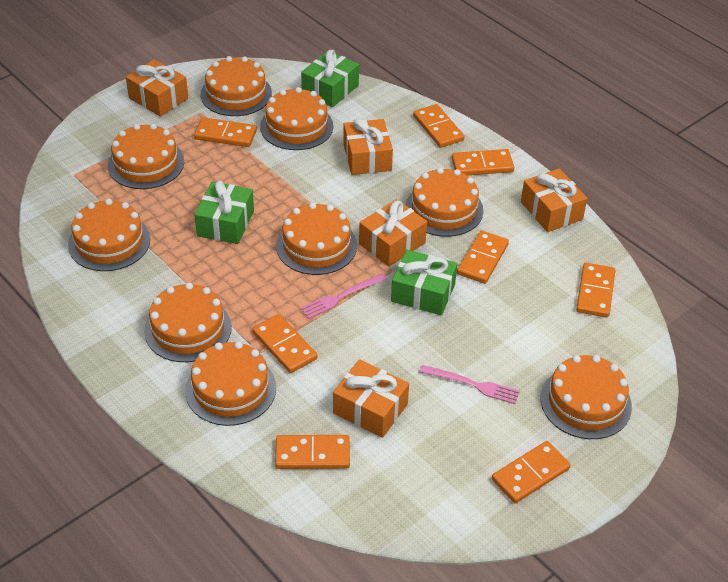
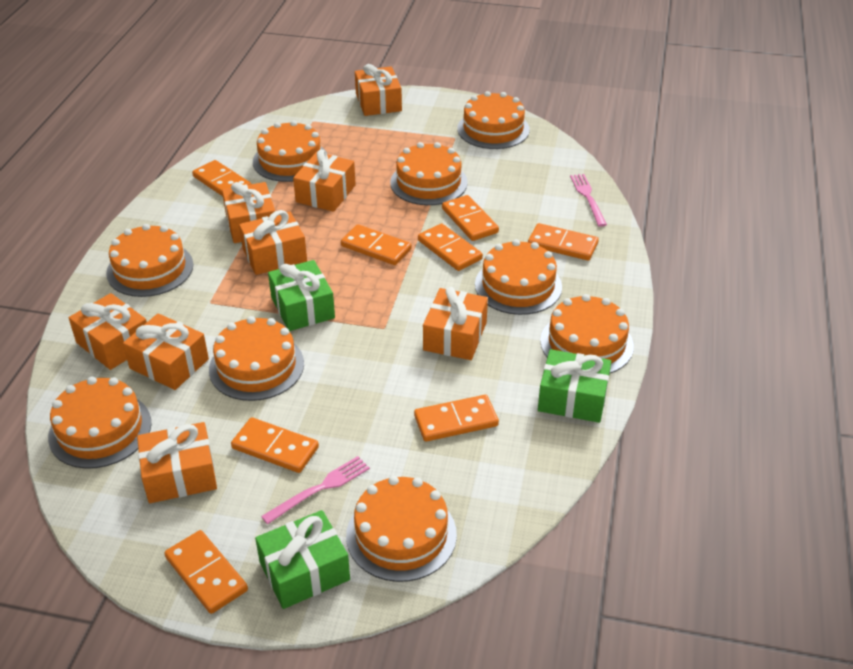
orange gift: [126,59,188,117] [333,359,409,438] [343,118,393,175] [359,199,427,267] [521,168,587,232] = 5 -> [69,293,147,370] [123,313,209,390] [137,422,217,503] [222,182,275,243] [239,210,307,275] [293,149,356,212] [355,64,402,116] [423,287,488,360] = 8

